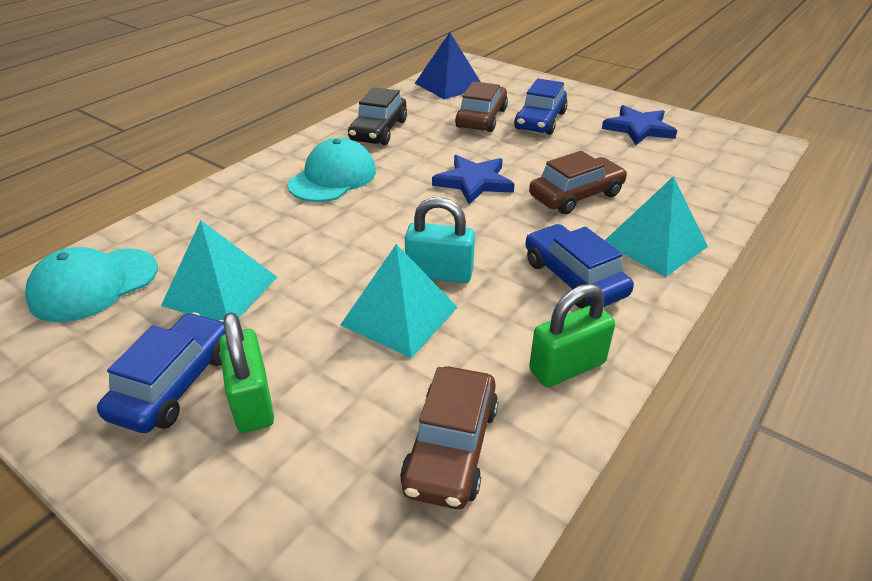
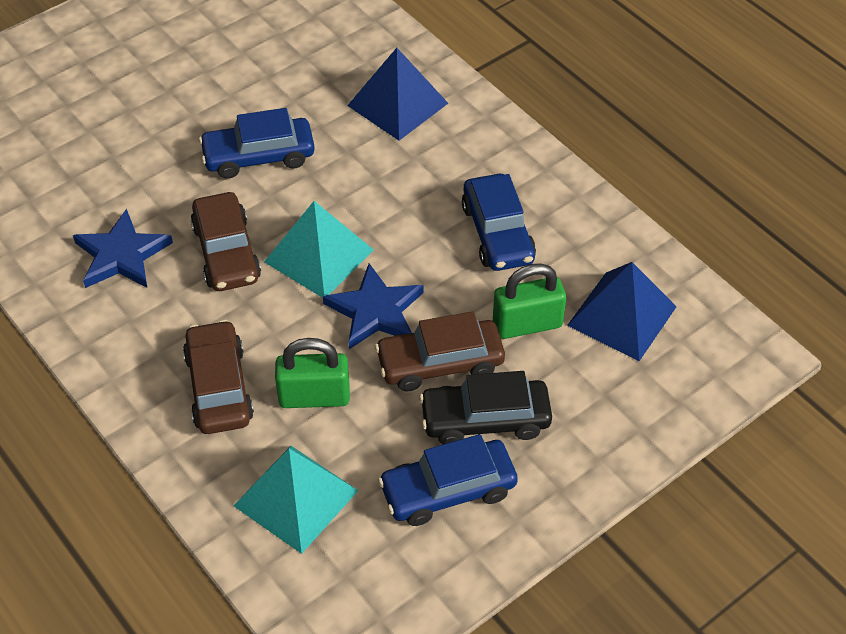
blue pyramid: [415,32,481,100] = 1 -> [347,48,448,141] [567,262,677,361] = 2
turquoise cap: [25,247,158,322] [287,138,376,202] = 2 -> none = 0
turquoise padlock: [405,197,475,283] = 1 -> none = 0
turquoise pyramid: [161,220,277,321] [341,244,458,358] [605,176,708,277] = 3 -> [234,446,358,554] [264,201,374,298] = 2

